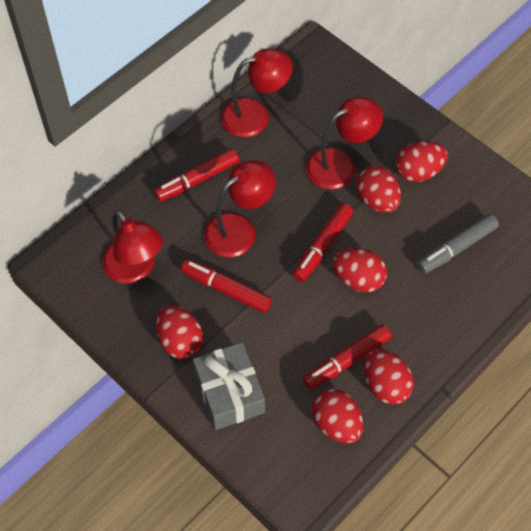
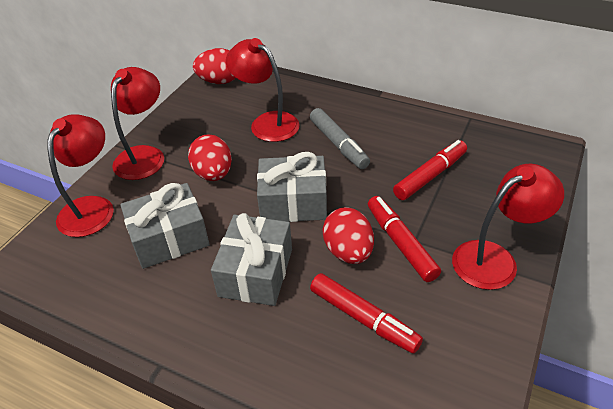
grey gift: [193,342,265,430] = 1 -> [120,183,210,269] [211,213,292,306] [257,152,327,222] = 3
red egg: [156,305,203,359] [312,389,363,443] [332,248,387,293] [356,166,401,213] [364,349,414,405] [395,141,448,182] = 6 -> [188,134,232,181] [193,48,236,84] [323,207,374,264] = 3
red marker: [154,148,239,202] [181,259,272,313] [293,203,354,282] [303,324,392,390] = 4 -> [310,273,423,353] [368,196,441,282] [393,140,467,200] = 3

